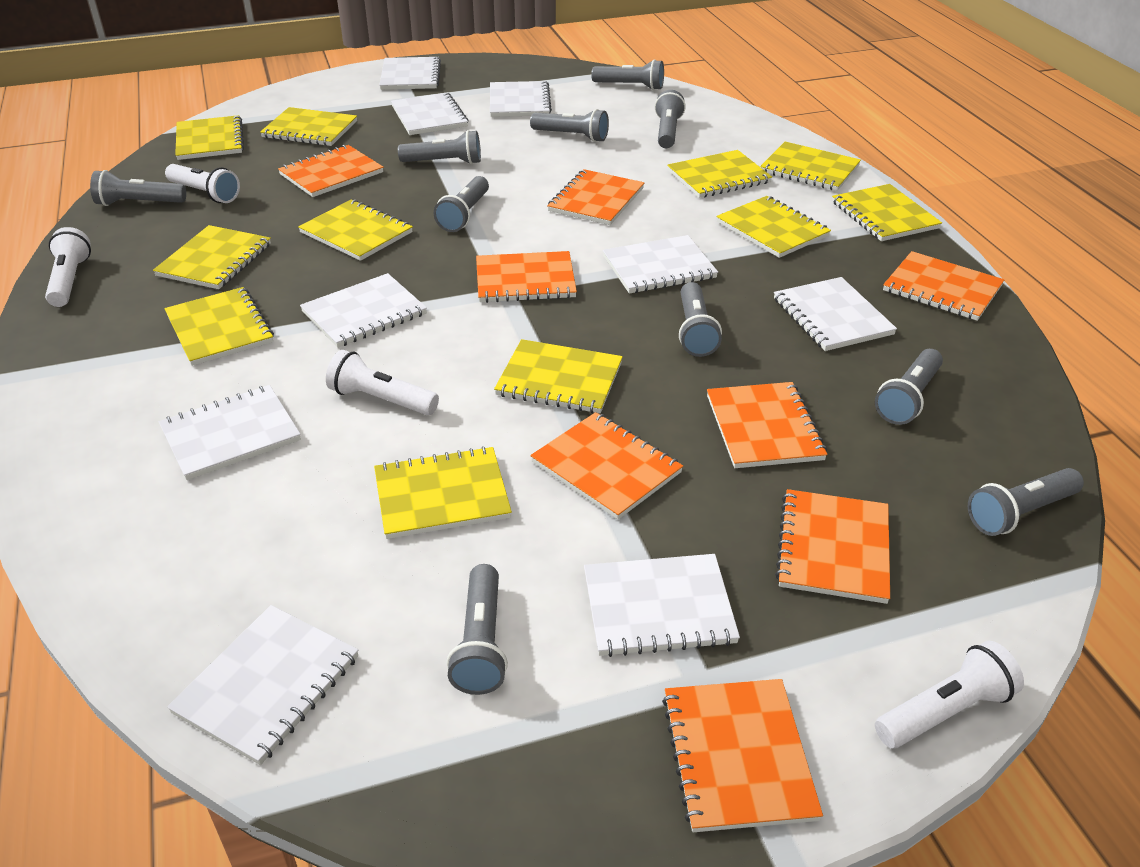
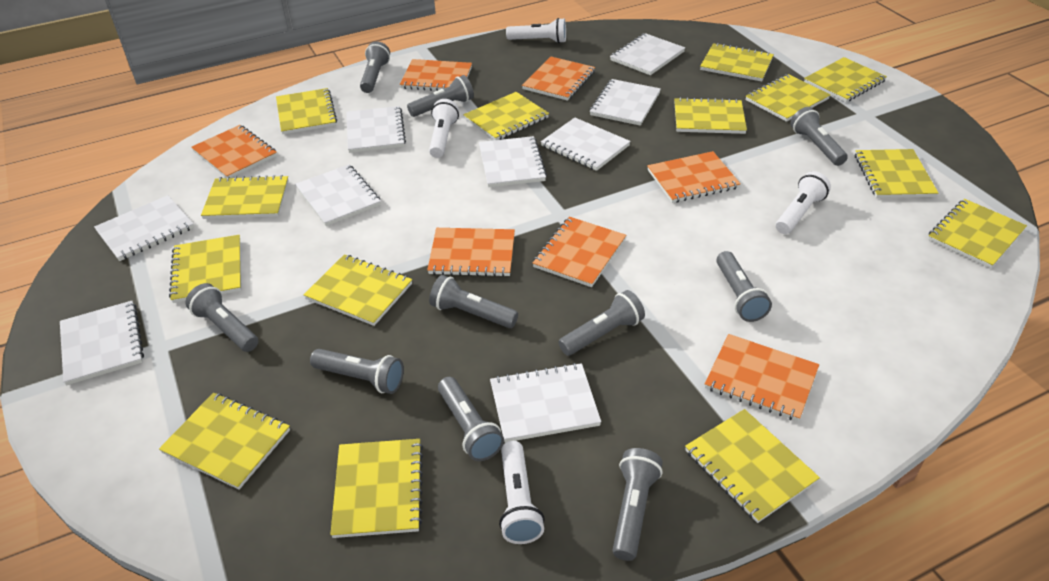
orange notebook: [278,145,383,197] [476,251,577,303] [530,412,683,520] [547,169,644,225] [662,679,823,832] [707,382,827,468] [775,489,890,604] [883,251,1004,321] = 8 -> [191,125,277,178] [400,59,472,91] [427,228,515,277] [522,56,595,101] [533,217,626,287] [647,151,741,203] [705,334,819,421] = 7
yellow notebook: [153,225,271,289] [164,287,274,366] [175,115,244,160] [260,107,357,146] [298,199,413,261] [374,446,512,539] [494,339,623,413] [667,150,772,198] [716,196,831,258] [760,142,861,191] [832,184,942,241] = 11 -> [159,392,290,490] [169,235,241,303] [201,175,289,219] [276,88,337,134] [304,254,412,326] [330,439,423,538] [463,92,549,140] [674,97,747,134] [685,409,820,523] [700,43,774,81] [746,74,830,122] [804,57,887,102] [855,149,938,198] [928,199,1027,268] = 14

